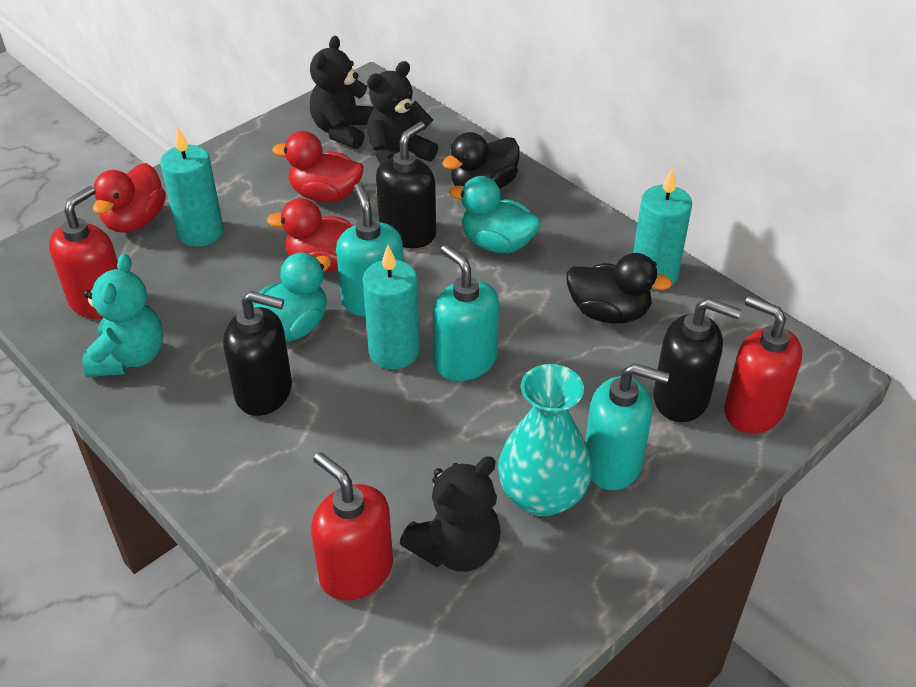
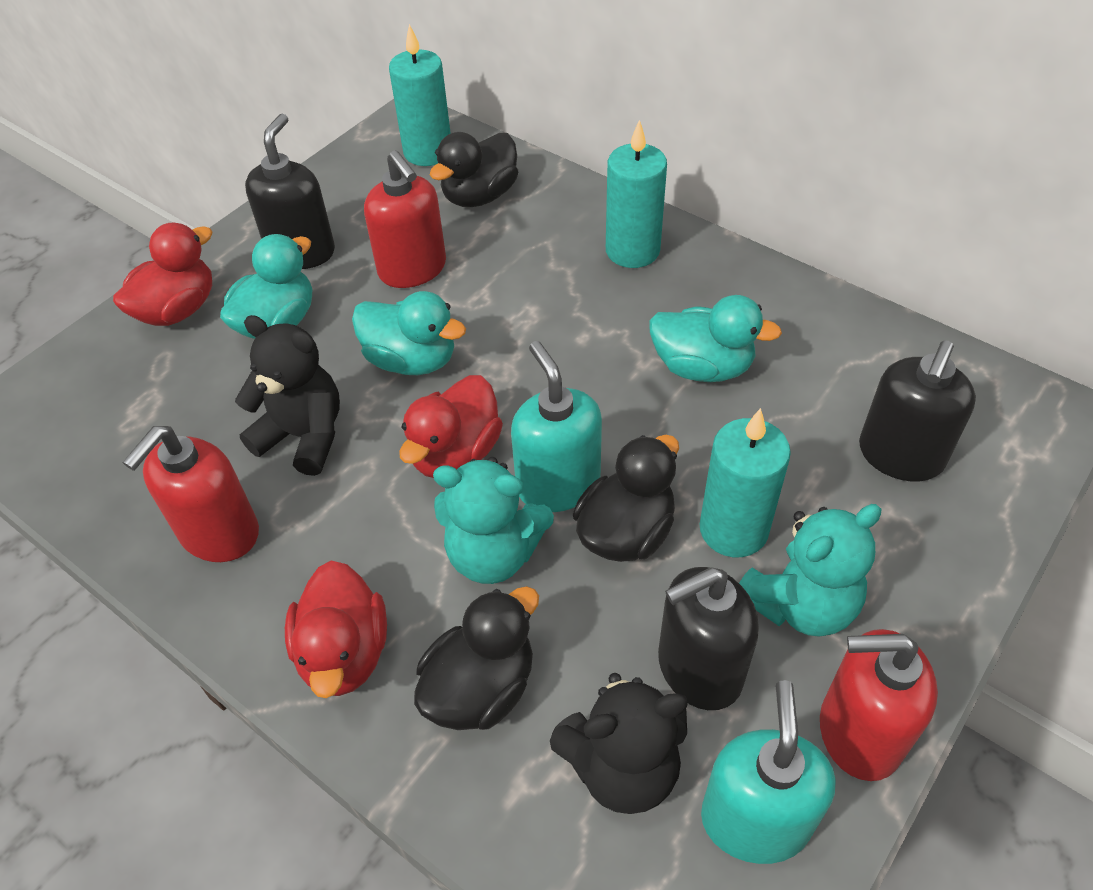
black duck: [442,132,520,189] [566,253,672,324] = 2 -> [414,586,539,730] [430,132,518,207] [573,435,679,562] = 3
black teddy bear: [310,36,375,149] [367,61,438,164] [400,456,501,572] = 3 -> [235,315,340,476] [550,673,688,814] = 2
turquoise duck: [252,252,331,342] [449,176,541,253] = 2 -> [220,234,312,339] [352,291,466,375] [649,295,782,382] = 3
turquoise soap dispenser: [336,183,404,317] [433,245,499,381] [585,363,669,490] = 3 -> [511,341,602,512] [701,680,836,864] = 2
turquoise teddy bear: [82,254,163,377] = 1 -> [433,457,554,584] [739,504,882,637] = 2
turquoise vase: [498,364,592,517] = 1 -> none = 0

